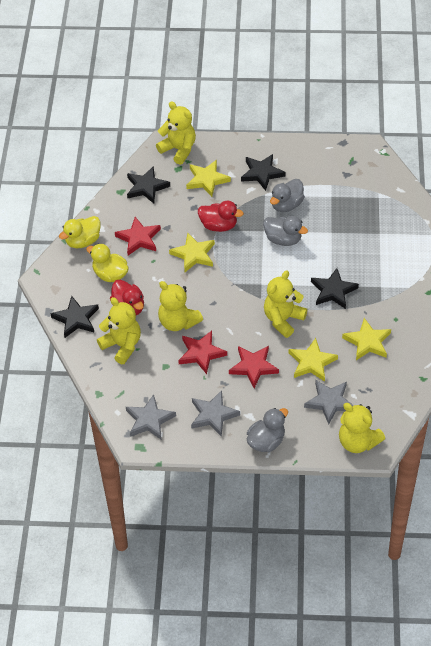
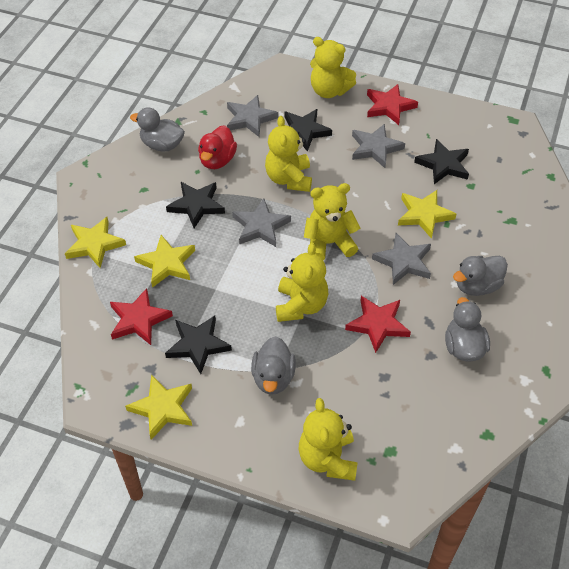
grey duck: [247,408,288,452] [263,216,308,246] [270,179,305,212] = 3 -> [130,107,185,151] [251,336,296,395] [445,297,490,362] [453,256,508,296] = 4
grey star: [126,394,176,440] [191,390,240,437] [304,380,354,424] = 3 -> [227,95,278,137] [232,199,291,247] [352,124,405,168] [372,233,431,285] = 4
red duck: [110,279,144,315] [198,201,244,232] = 2 -> [198,125,237,169] = 1
yellow duck: [59,216,100,248] [86,244,129,282] = 2 -> none = 0

